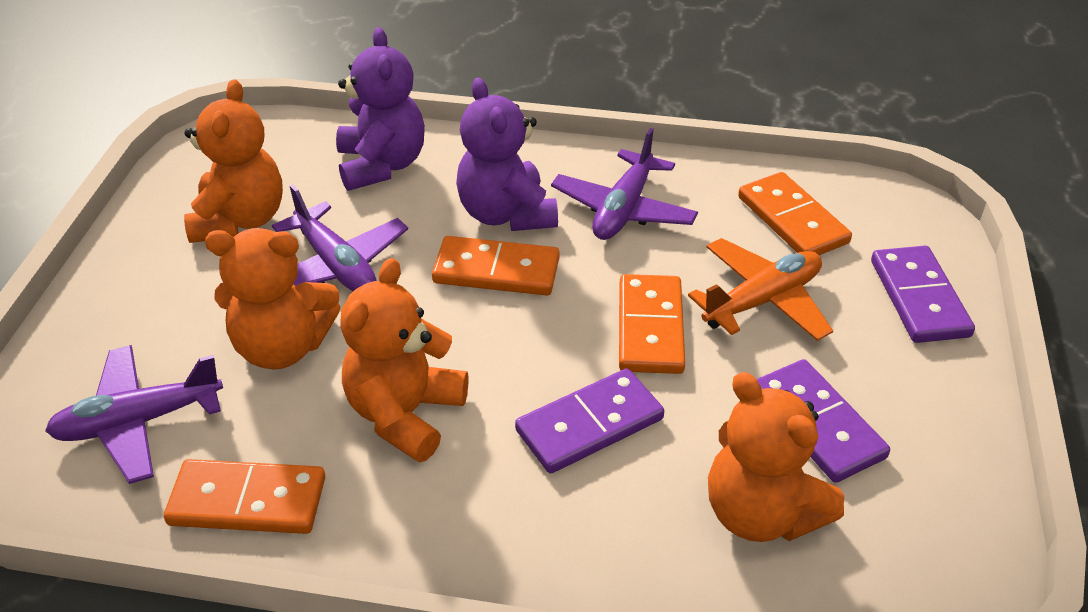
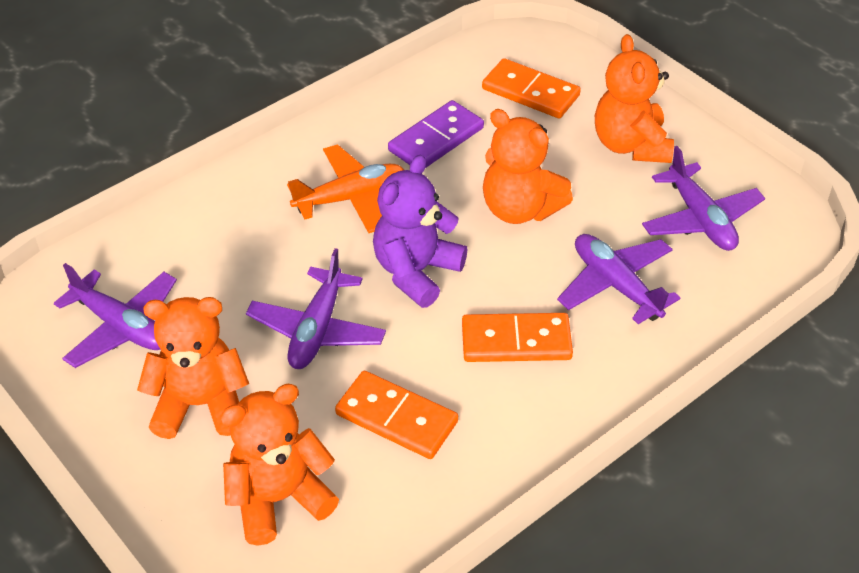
orange domino: [164,459,325,534] [432,236,560,296] [619,274,685,374] [738,172,852,255] = 4 -> [335,371,458,459] [462,313,573,362] [482,58,581,118] = 3
purple domino: [515,368,664,473] [757,359,890,483] [871,246,975,343] = 3 -> [388,100,484,167] = 1
purple plane: [45,345,223,484] [272,184,408,291] [551,128,698,240] = 3 -> [54,263,177,368] [246,248,386,369] [557,234,680,324] [642,146,765,251] = 4
purple teddy bear: [336,27,425,191] [456,78,558,231] = 2 -> [373,155,468,308] = 1

